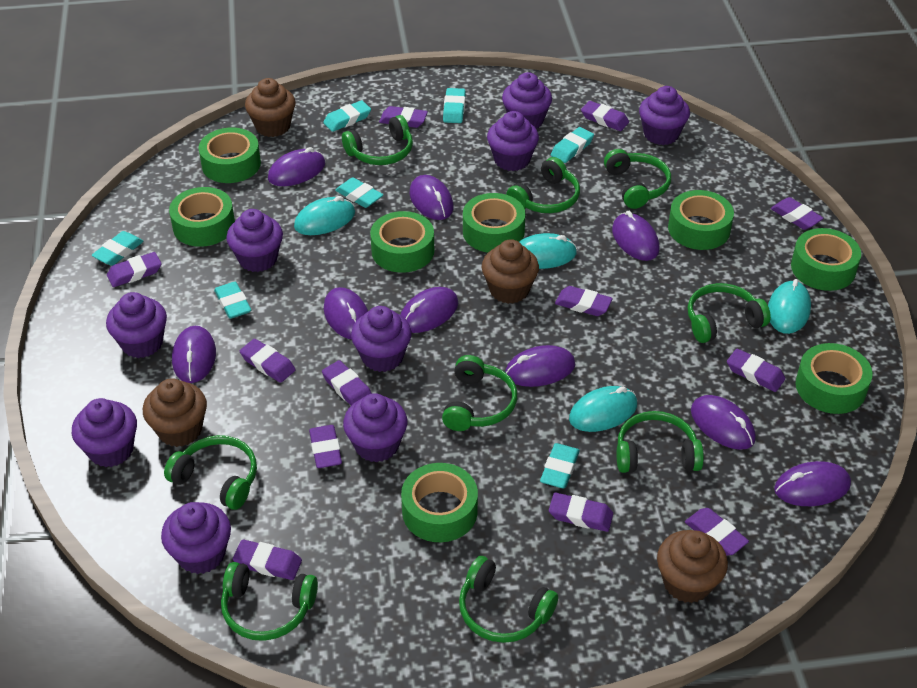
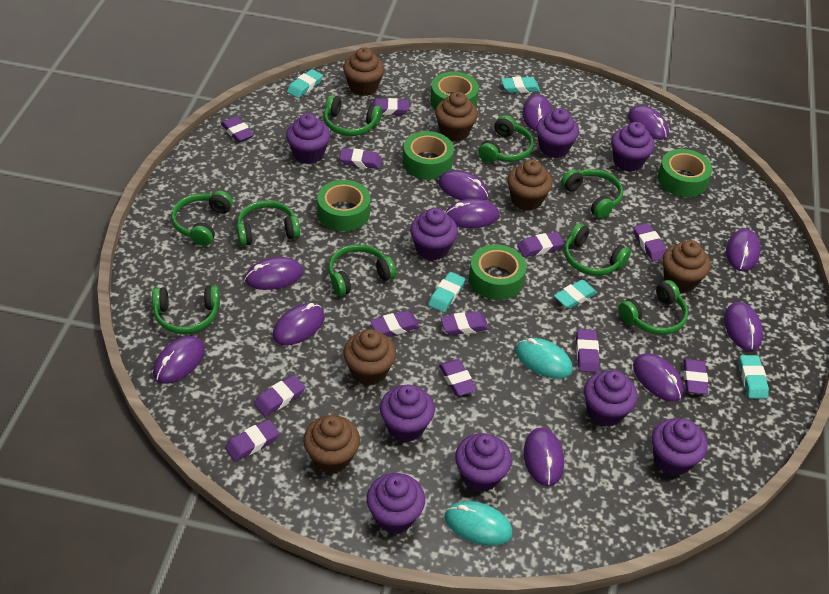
brown cupcake: [143,378,207,447] [245,78,295,137] [482,239,539,304] [657,530,728,603] = 4 -> [303,415,360,474] [343,47,384,96] [343,329,396,385] [435,92,478,141] [507,159,553,211] [662,240,711,293] = 6
green tape: [169,187,235,247] [199,128,261,183] [370,211,434,273] [401,463,478,542] [463,193,525,253] [668,190,734,250] [791,228,861,291] [796,343,873,414] = 8 -> [317,180,370,232] [403,131,454,180] [430,72,479,109] [469,245,526,300] [658,149,712,197] = 5
purple mouse: [172,326,216,383] [268,147,325,186] [324,287,368,339] [401,287,458,333] [410,175,453,220] [505,345,575,387] [612,211,660,261] [691,395,756,450] [774,461,851,506] = 9 -> [153,336,205,383] [245,257,303,290] [272,303,325,345] [438,170,489,200] [446,199,499,228] [522,94,552,131] [524,428,564,486] [628,105,669,140] [633,353,684,401] [724,302,763,351] [726,229,761,271] = 11
turquoise eraser: [92,231,144,266] [214,282,251,319] [323,100,371,132] [335,177,383,208] [443,88,466,123] [540,443,580,488] [551,127,594,163] = 7 -> [287,69,323,98] [428,272,466,312] [501,77,540,93] [554,280,597,309] [739,355,769,399] = 5
turquoise mouse: [294,196,355,235] [519,233,577,269] [569,386,637,432] [768,279,811,334] = 4 -> [444,501,513,546] [515,338,573,379] = 2

